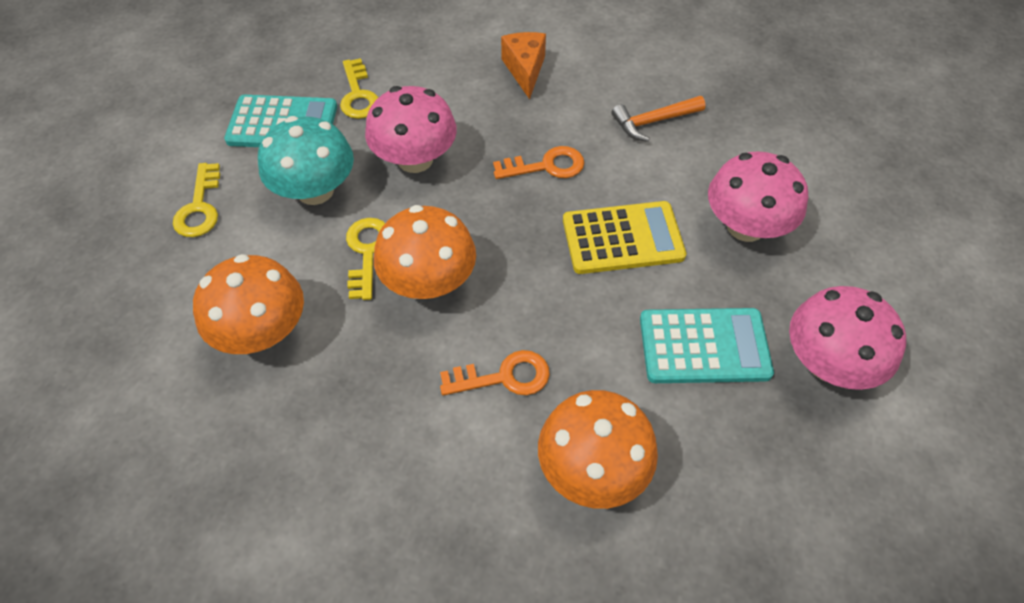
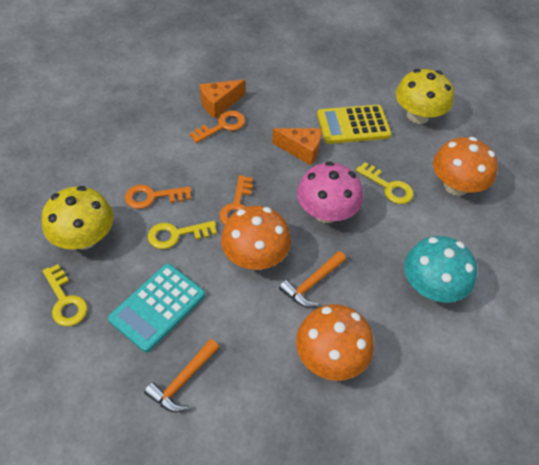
orange cheese: [501,32,546,100] = 1 -> [200,80,245,118] [272,128,322,165] = 2
orange hammer: [612,96,705,142] = 1 -> [144,339,219,412] [279,251,346,307] = 2
orange key: [440,350,550,396] [493,146,584,179] = 2 -> [125,185,191,209] [189,110,245,143] [219,175,253,225] = 3
pink mushroom: [365,86,457,173] [708,151,808,242] [789,286,906,390] = 3 -> [297,161,363,223] = 1
turquoise calculator: [224,95,337,147] [640,308,774,383] = 2 -> [108,264,205,352] = 1
yellow mushroom: none = 0 -> [42,186,113,250] [396,69,454,124] = 2

